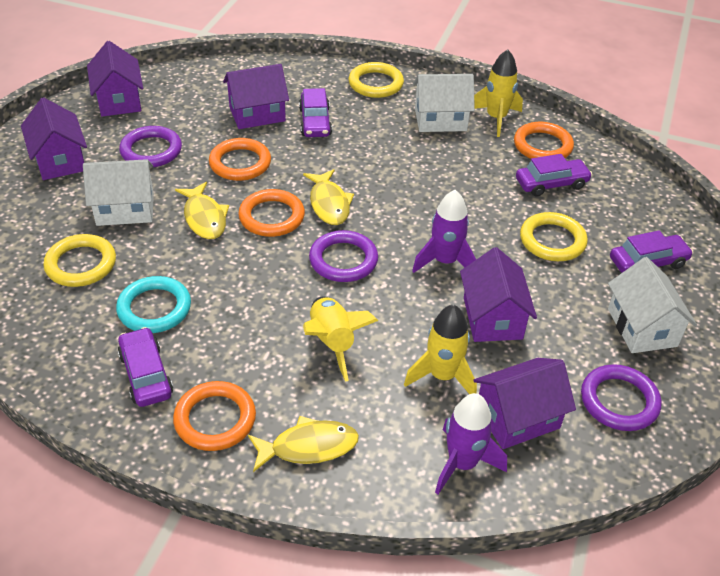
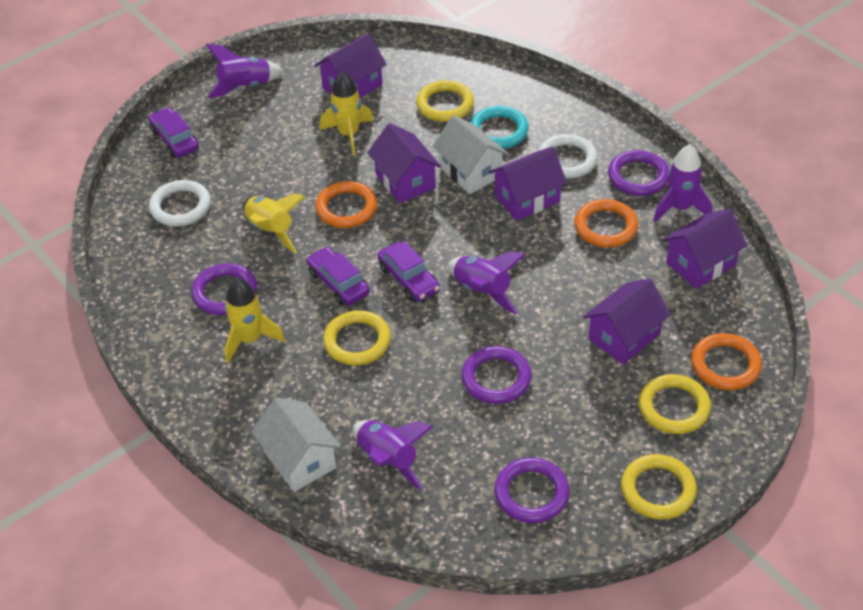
orange ring: [173,381,256,451] [209,138,271,181] [238,189,305,237] [514,122,574,159] = 4 -> [315,181,377,228] [574,199,638,248] [691,333,762,390] = 3
purple car: [118,327,173,407] [299,88,332,137] [516,154,592,197] [610,230,693,273] = 4 -> [149,107,199,158] [306,246,370,305] [377,241,440,301] = 3
purple ring: [119,126,182,167] [309,230,378,282] [581,364,661,431] = 3 -> [192,263,257,315] [461,346,532,404] [494,457,570,523] [608,150,669,196] = 4
purple rocket: [412,190,476,273] [435,393,507,494] = 2 -> [206,44,283,98] [353,420,433,491] [448,251,526,314] [653,144,712,222] = 4
white house: [83,159,154,226] [413,74,475,132] [608,257,697,353] = 3 -> [252,398,341,492] [432,115,509,194] = 2
white ring: none = 0 -> [149,180,211,226] [538,134,598,179] = 2
yellow fish: [175,182,229,239] [248,416,359,472] [303,169,354,225] = 3 -> none = 0
yellow ring: [43,234,116,287] [349,62,404,98] [520,212,588,261] = 3 -> [323,310,391,365] [416,80,474,122] [621,454,697,520] [639,374,711,434] = 4

